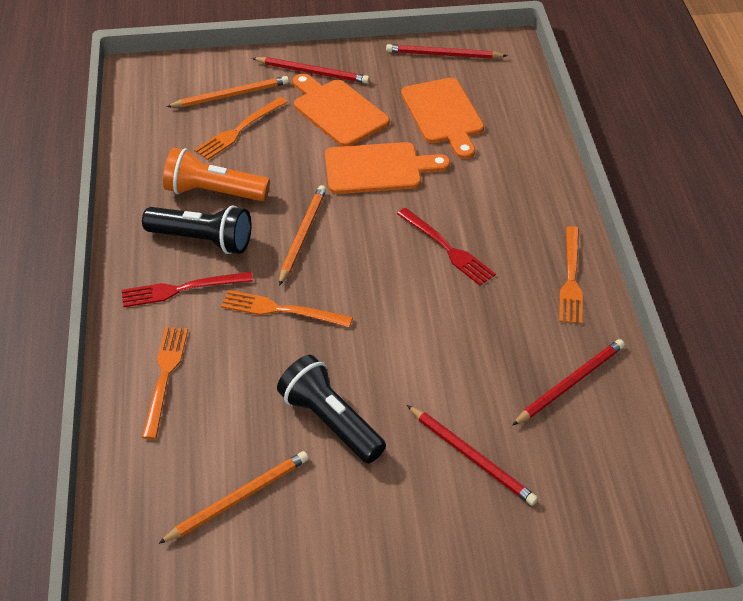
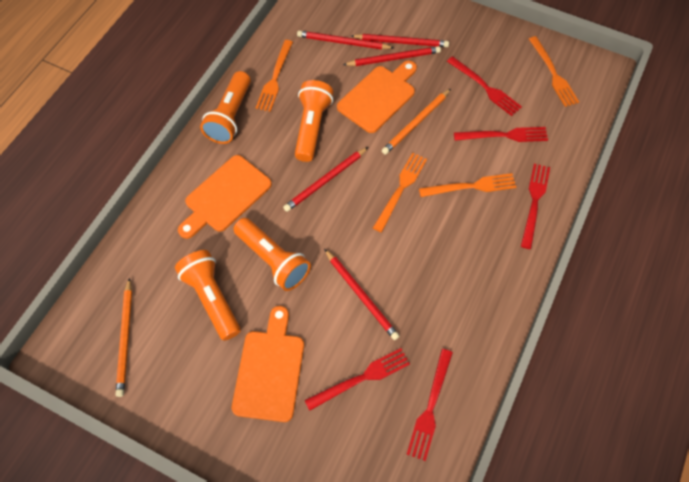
black flashlight: [142,205,251,254] [277,355,386,463] = 2 -> none = 0
orange flashlight: [163,148,270,201] = 1 -> [175,250,241,341] [200,71,251,144] [233,218,311,291] [295,80,333,162] = 4
orange pencil: [158,451,309,544] [166,76,289,107] [279,185,326,286] = 3 -> [116,278,132,397] [382,89,451,155] = 2
red fork: [121,272,253,308] [397,208,496,286] = 2 -> [304,348,410,411] [406,349,453,461] [447,56,522,116] [454,127,548,142] [521,163,550,249] = 5
red pencil: [252,57,370,84] [386,44,507,59] [407,405,538,506] [512,339,625,426] = 4 -> [283,147,368,212] [297,31,394,50] [324,249,399,340] [343,46,441,66] [351,34,449,47] = 5

